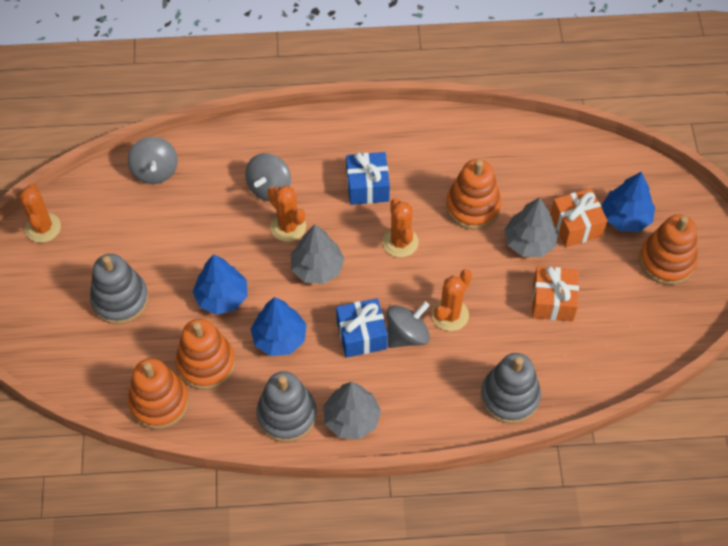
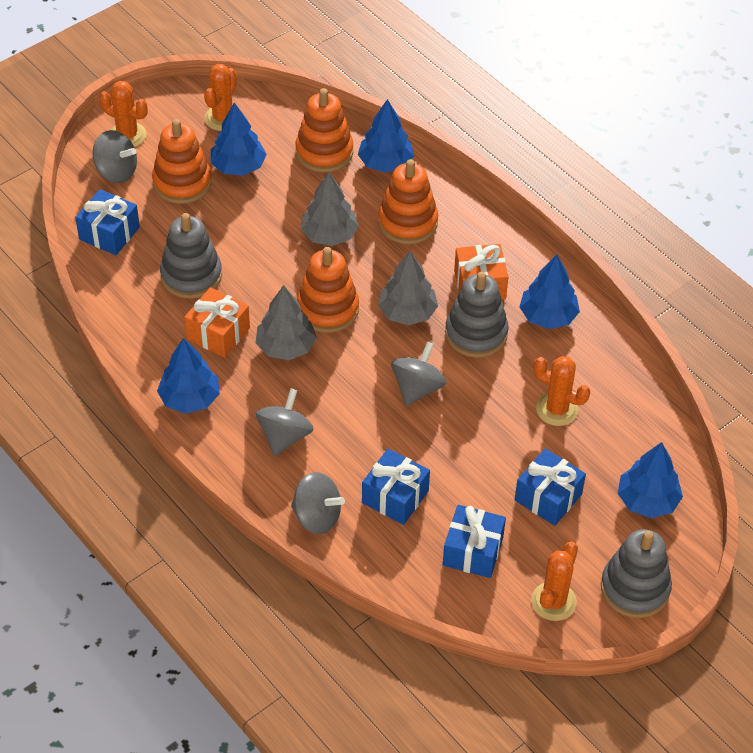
blue gift: [336,298,388,358] [346,152,390,205] = 2 -> [75,189,140,255] [362,449,430,525] [443,505,506,578] [515,448,586,526] = 4
blue tree: [193,254,247,315] [251,297,307,356] [602,171,655,232] = 3 -> [157,338,220,414] [211,102,267,176] [358,99,414,173] [519,254,580,329] [617,442,683,518] = 5
grey spinning top: [128,137,178,184] [245,153,291,201] [387,302,430,348] = 3 -> [92,130,137,183] [256,388,314,456] [291,472,345,534] [391,341,446,406] = 4

